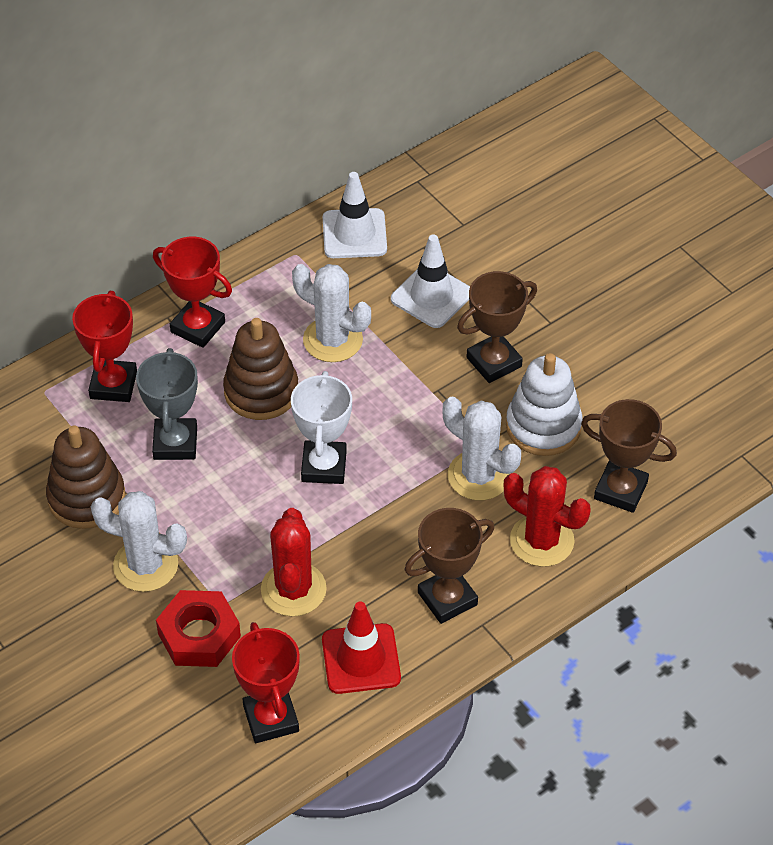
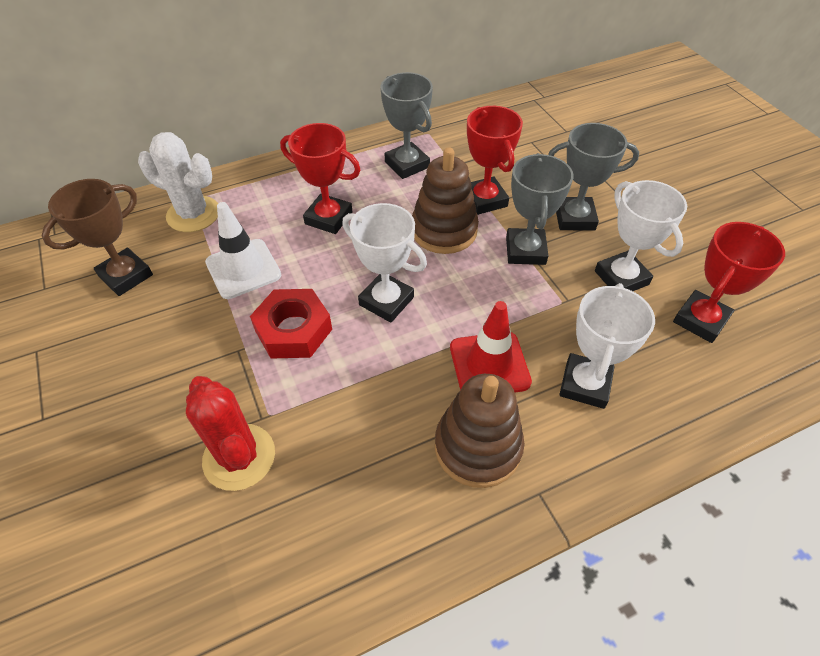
brown trophy: [404,508,494,624] [457,271,537,383] [581,399,677,513] = 3 -> [42,179,153,296] = 1
grey trophy: [136,348,198,460] = 1 -> [381,72,433,179] [506,153,573,265] [548,123,639,231] = 3
red cactus: [261,508,327,617] [504,466,591,567] = 2 -> [186,376,275,491] = 1
white cactus: [91,491,187,592] [292,264,371,362] [443,397,521,501] = 3 -> [138,132,218,232] = 1
white stacking toy: [506,353,582,456] = 1 -> none = 0
white traffic cone: [323,172,387,258] [391,234,470,328] = 2 -> [205,202,281,299] = 1
white trophy: [291,371,352,484] = 1 -> [342,203,427,323] [559,283,655,409] [595,180,687,291] = 3

